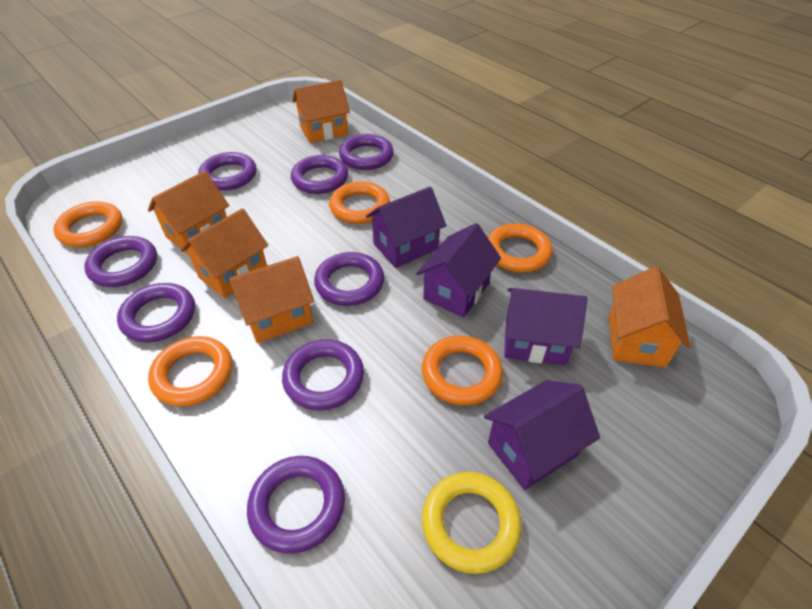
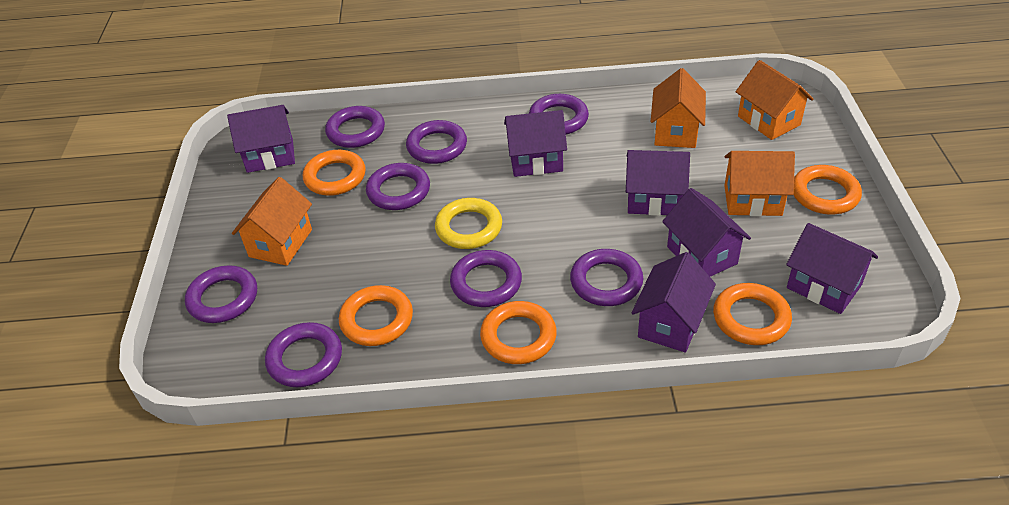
orange house: [148,171,229,255] [181,208,268,298] [229,256,314,343] [293,80,350,143] [609,266,691,367] = 5 -> [232,177,312,266] [651,68,706,148] [724,151,795,216] [736,60,813,140] = 4
purple house: [366,187,446,268] [416,223,501,318] [484,380,600,490] [504,288,587,365] = 4 -> [227,105,295,173] [504,110,567,177] [626,150,690,216] [632,252,716,353] [662,188,751,277] [786,223,878,314] = 6

